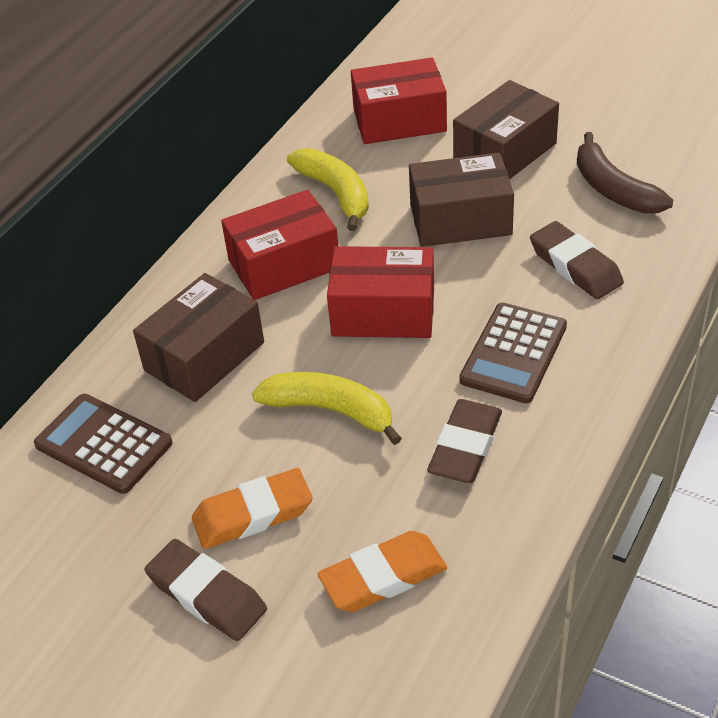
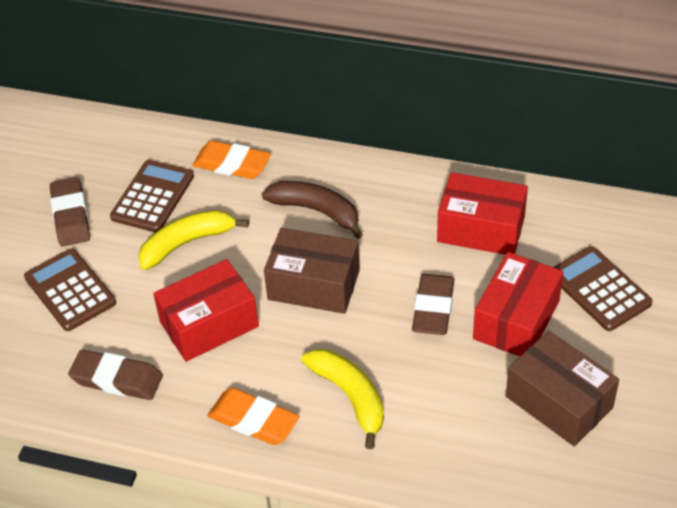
brown box: [133,273,264,402] [409,152,514,247] [453,80,559,180] = 3 -> [264,228,360,314] [506,331,619,446] = 2
brown calculator: [34,394,173,494] [459,303,567,403] = 2 -> [24,248,116,331] [110,160,194,232] [554,246,652,331] = 3

